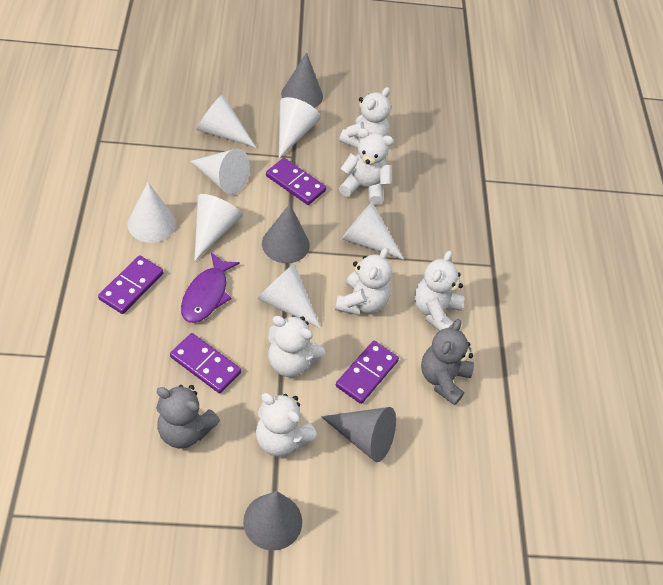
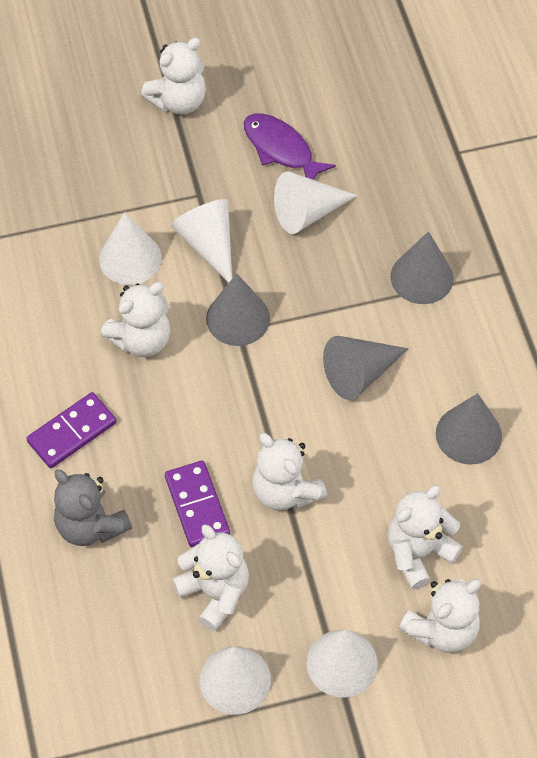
grey teddy bear: [156,385,220,449] [421,319,474,405] = 2 -> [54,469,132,546] = 1
purple domino: [98,256,163,314] [170,333,241,394] [266,158,326,205] [336,341,399,404] = 4 -> [26,392,117,468] [165,461,230,547] = 2
white cone: [127,182,176,243] [190,149,250,195] [194,194,242,261] [196,94,256,148] [257,264,321,329] [279,97,321,158] [342,202,404,260] = 7 -> [99,212,162,285] [171,199,232,283] [200,646,271,715] [274,171,358,234] [306,629,378,698] = 5

